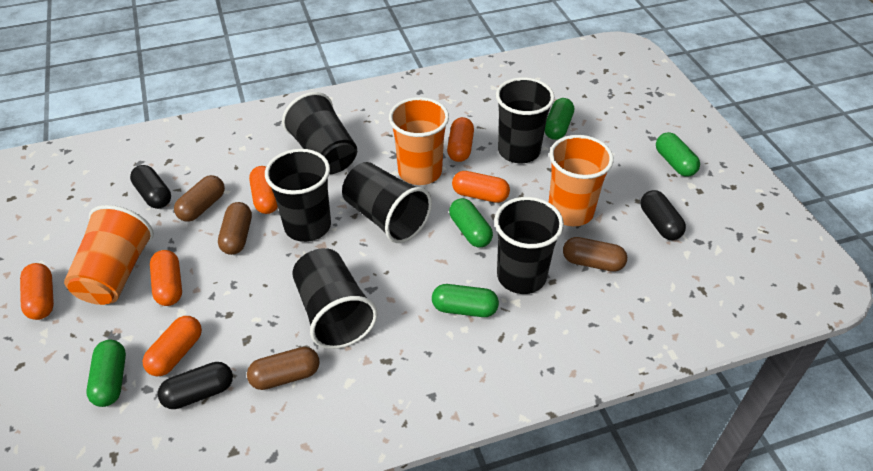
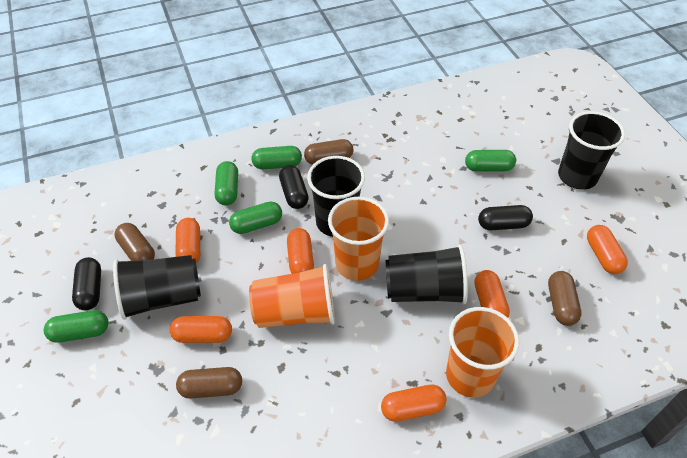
black cup: [265,149,331,242] [282,92,357,174] [292,248,378,349] [342,162,432,243] [494,197,564,294] [496,77,555,163] = 6 -> [113,255,201,320] [307,156,365,237] [385,245,468,304] [558,111,625,190] = 4

